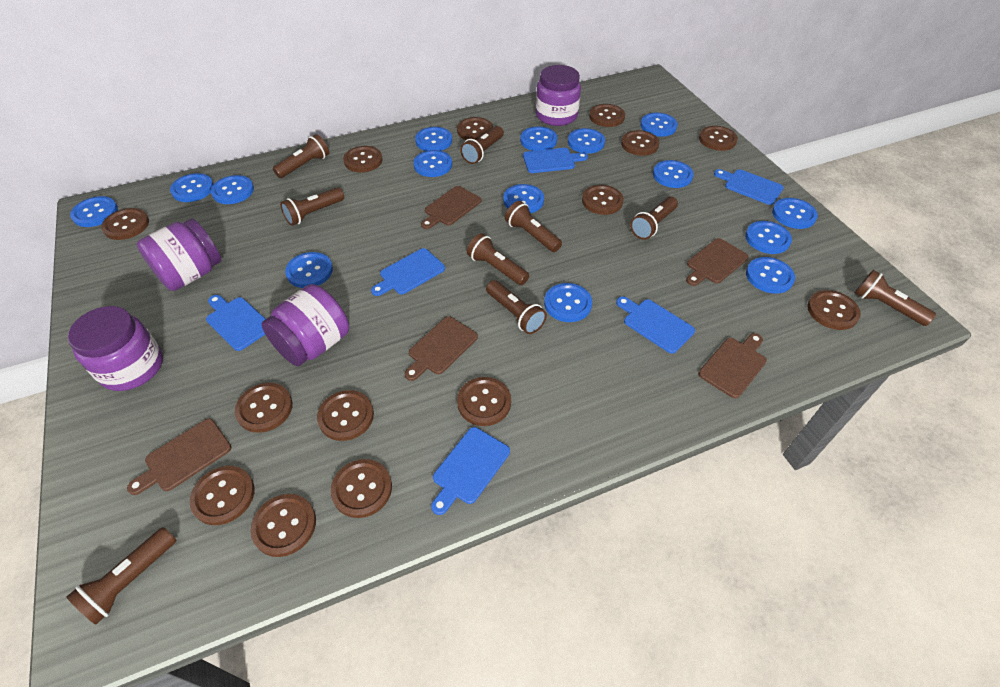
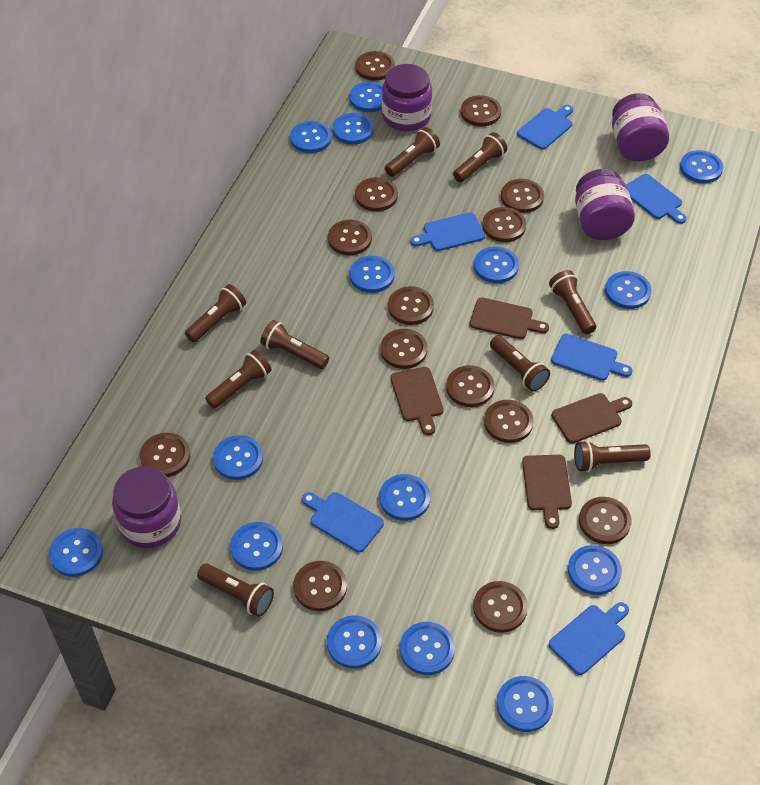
brown cutting board: [127,418,231,495] [405,316,478,381] [421,186,481,229] [686,238,748,286] [698,333,767,398] = 5 -> [390,367,444,435] [469,297,549,339] [522,455,572,529] [552,393,632,443] = 4

